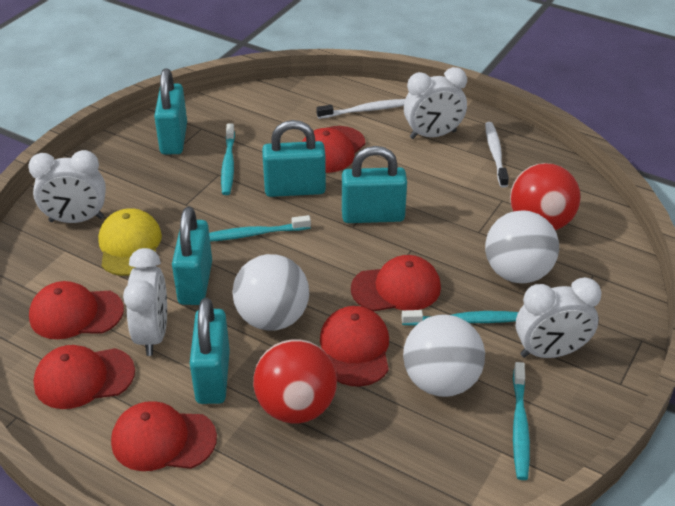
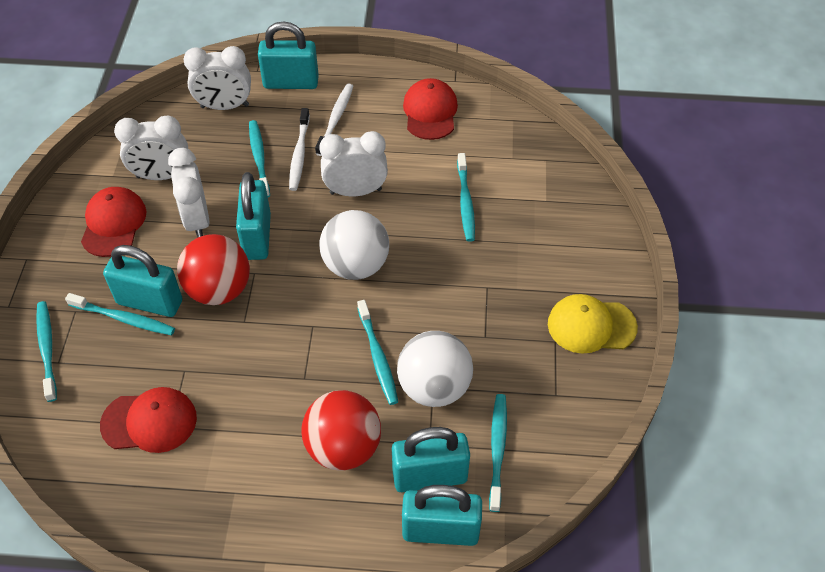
red cap: [29,281,124,339] [33,345,135,409] [111,401,217,471] [302,126,365,173] [320,306,389,387] [351,255,441,311] = 6 -> [81,187,147,257] [100,387,197,453] [403,78,458,140] = 3
turquoise toothbrush: [209,215,311,242] [221,124,235,195] [401,310,518,326] [513,362,530,480] = 4 -> [36,301,57,402] [65,293,175,335] [249,120,270,197] [357,300,398,405] [457,153,475,242] [489,394,507,512] = 6
white ball: [232,254,309,331] [403,314,485,397] [485,211,559,283] = 3 -> [319,210,389,280] [397,331,473,407] = 2

